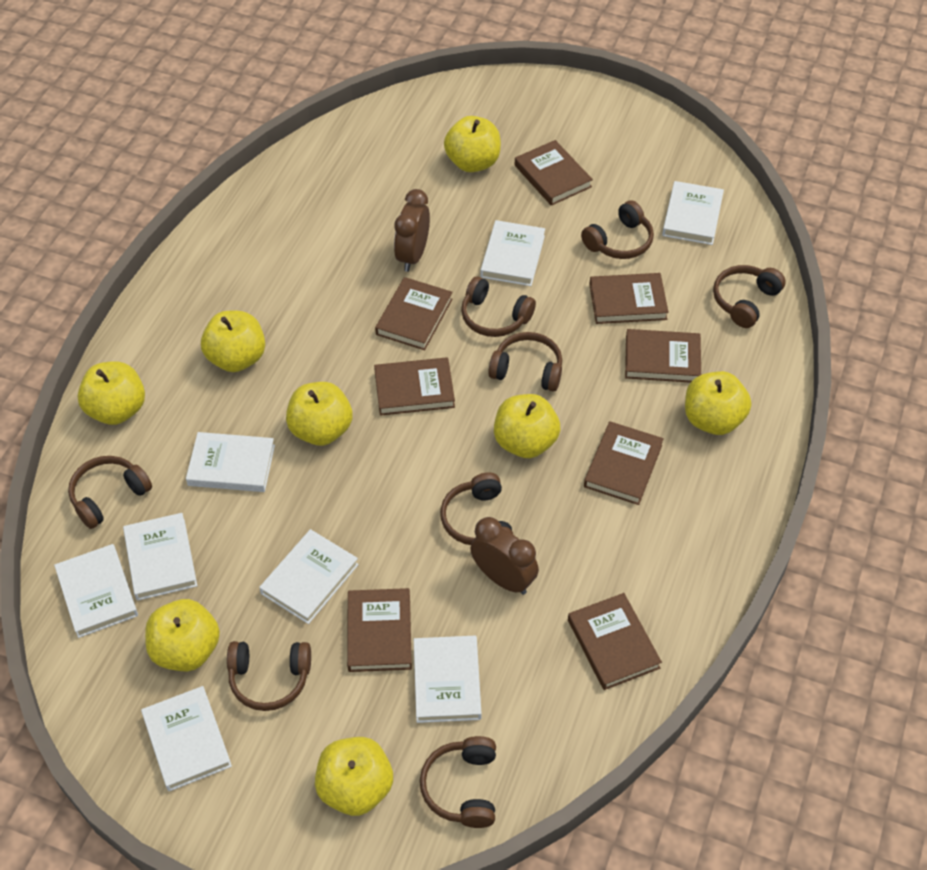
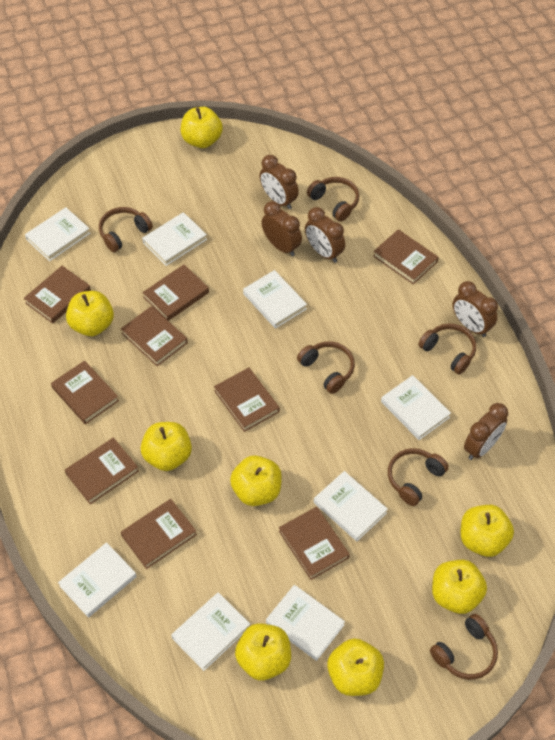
brown book: [347,588,412,672] [374,357,455,416] [375,277,453,350] [515,140,593,206] [568,593,662,690] [584,421,664,505] [589,273,669,324] [625,329,701,383] = 8 -> [24,266,91,324] [51,360,119,424] [65,438,139,504] [121,306,188,366] [121,499,197,569] [142,264,209,321] [214,367,280,432] [279,506,350,580] [373,229,439,285] = 9
brown clock: [394,189,430,272] [470,517,539,595] = 2 -> [259,155,299,209] [261,201,302,256] [305,207,345,263] [453,281,498,337] [464,403,508,460] = 5
brown headphones: [68,456,152,529] [227,641,311,711] [420,736,496,828] [440,472,513,545] [461,276,536,337] [488,332,562,392] [581,200,654,259] [713,265,786,328] = 8 -> [99,207,153,252] [297,341,355,394] [307,177,359,222] [388,448,449,506] [418,324,476,375] [430,614,498,680] = 6

